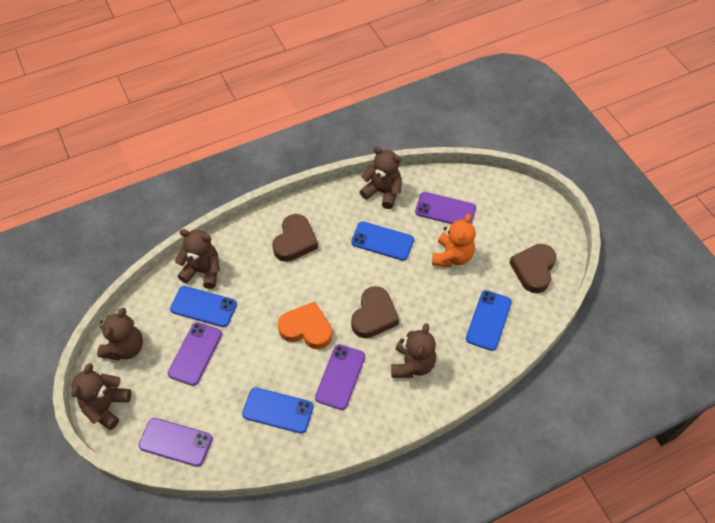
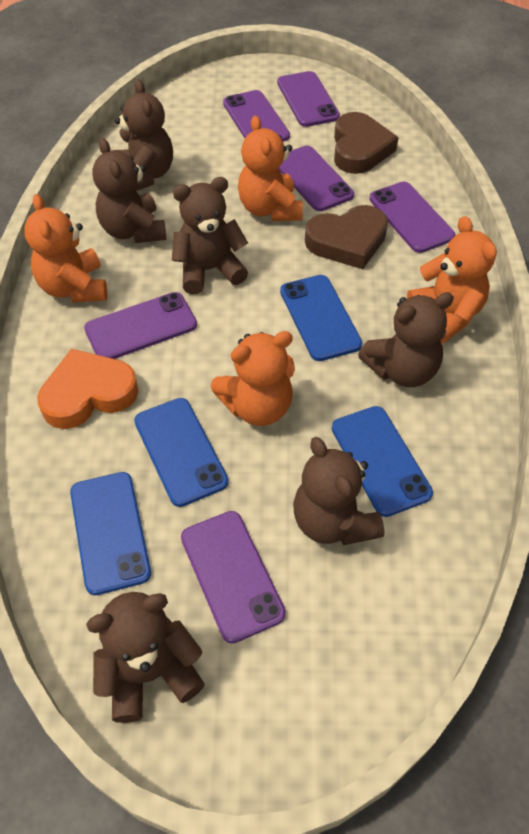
brown heart: [272,214,318,262] [351,286,399,338] [509,244,556,293] = 3 -> [305,205,388,269] [334,112,399,174] = 2
brown teddy bear: [71,363,131,430] [97,308,143,360] [175,229,220,289] [360,147,402,209] [391,323,436,378] = 5 -> [86,592,205,723] [92,138,166,243] [115,79,173,191] [172,177,248,294] [293,437,384,545] [358,292,454,387] = 6
orange teddy bear: [432,213,476,267] = 1 -> [24,194,107,302] [211,331,295,426] [238,115,303,221] [407,216,497,343] = 4
purple phone: [138,418,212,467] [168,322,222,386] [315,344,365,410] [415,192,476,224] = 4 -> [84,292,197,359] [181,511,286,644] [223,90,290,142] [277,71,340,127] [278,146,354,211] [369,182,455,253] = 6

